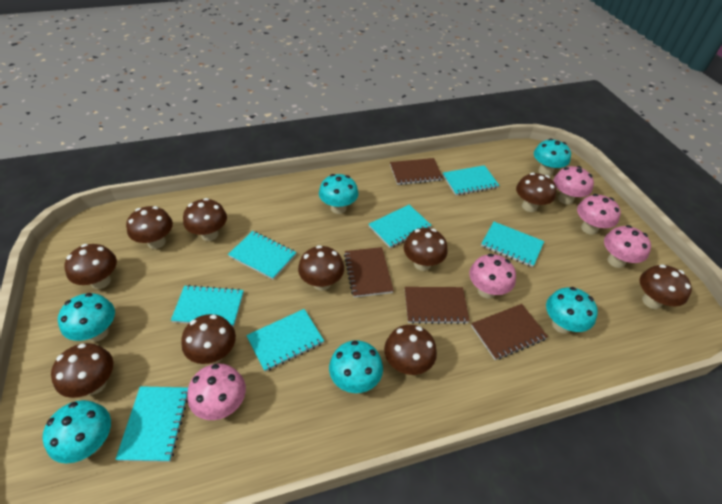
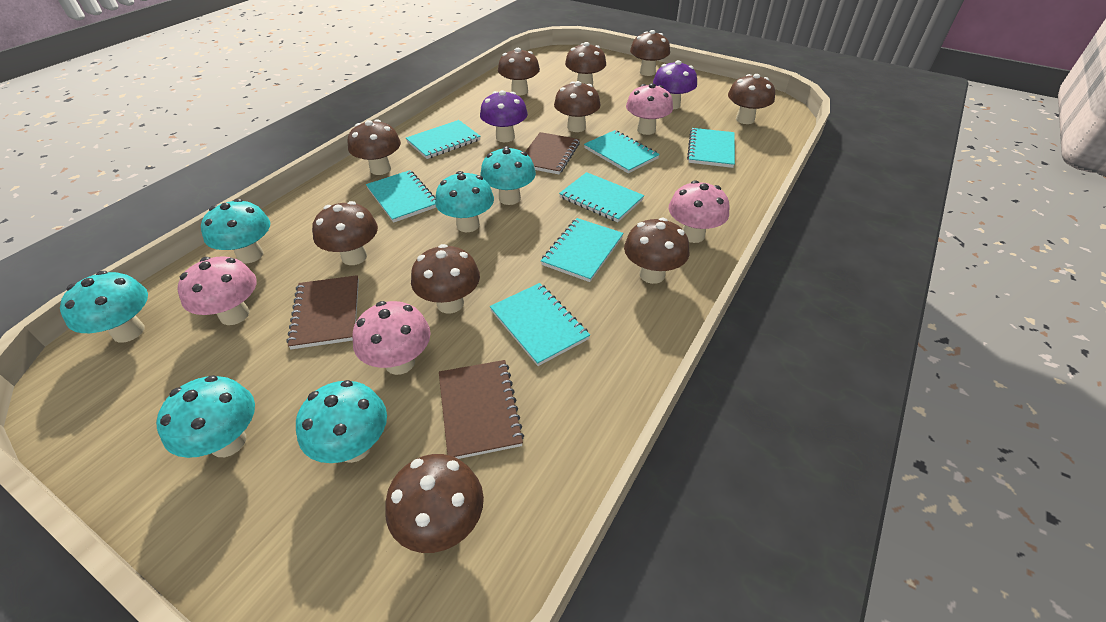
brown notebook: [344,247,394,298] [390,158,443,185] [405,287,470,324] [471,304,548,360] = 4 -> [287,275,359,349] [439,360,524,459] [525,132,580,174] = 3
pink mushroom: [187,364,246,420] [469,254,516,298] [554,166,594,205] [577,194,621,235] [604,225,651,268] = 5 -> [177,256,257,325] [352,301,431,375] [626,83,673,135] [669,180,729,243] = 4
purple mushroom: none = 0 -> [480,90,528,142] [653,60,697,109] = 2

